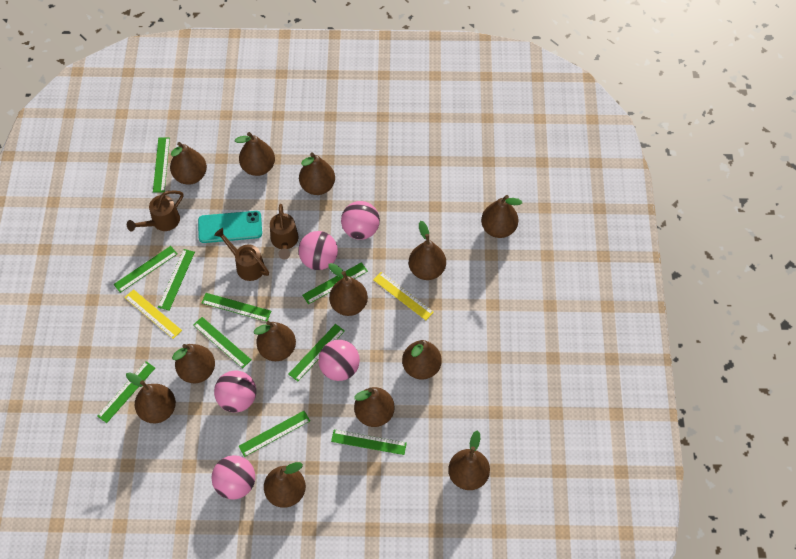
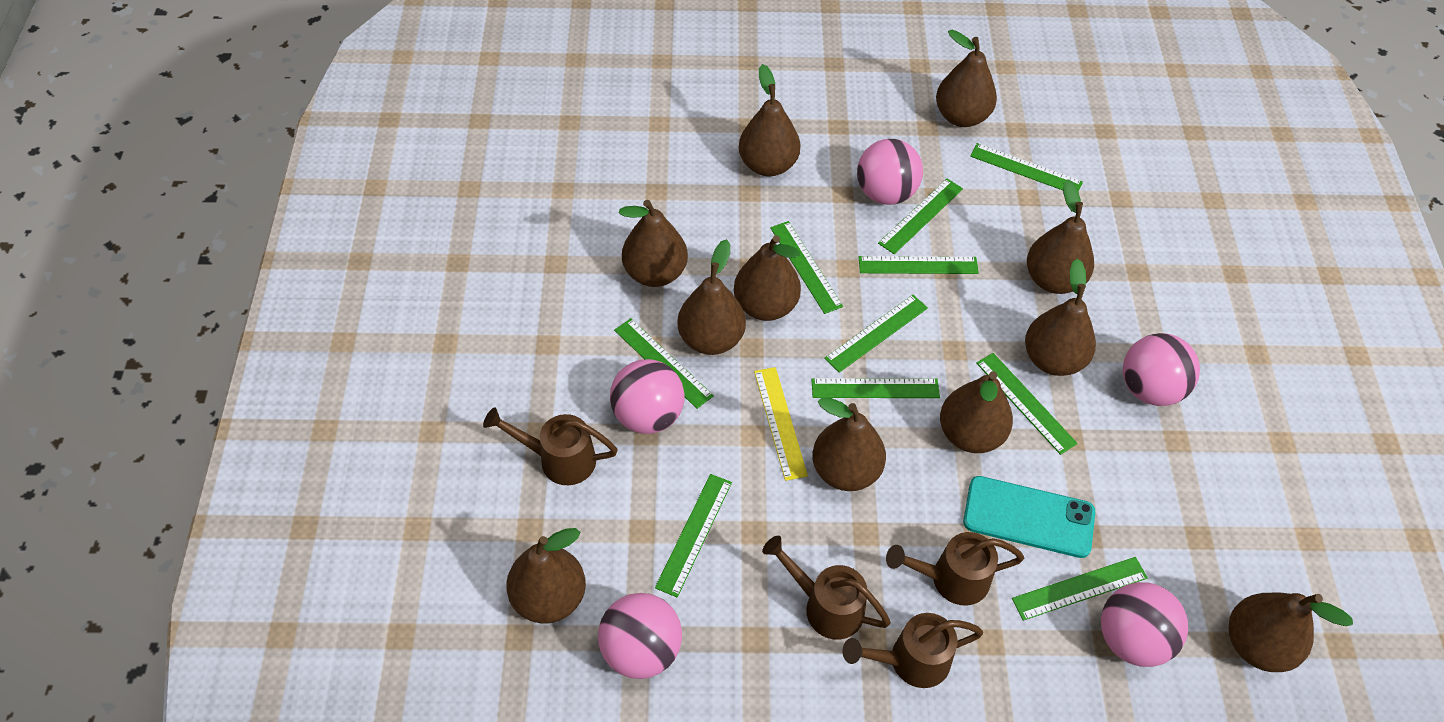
brown pear: [126,372,176,423] [170,142,207,185] [172,344,215,383] [235,132,275,176] [254,321,296,361] [264,462,306,508] [299,152,335,195] [328,263,368,316] [354,387,395,427] [402,340,442,380] [409,221,446,280] [448,430,490,490] [481,195,522,238] = 13 -> [506,528,586,623] [619,200,688,287] [678,239,746,355] [734,235,801,321] [739,64,800,176] [812,397,886,491] [936,30,997,127] [940,371,1013,453] [1025,259,1096,376] [1027,179,1094,294] [1229,593,1353,672] = 11
brown watering can: [127,191,183,231] [214,228,269,281] [270,204,298,260] = 3 -> [483,407,618,485] [762,536,891,639] [843,613,983,688] [886,532,1024,605] = 4
yellow ruler: [125,289,182,339] [373,272,434,320] = 2 -> [754,367,808,481] = 1

